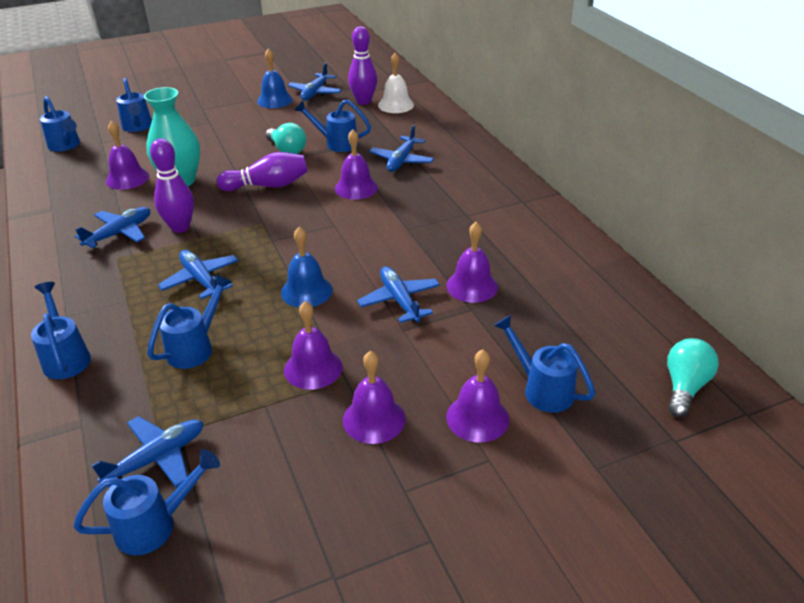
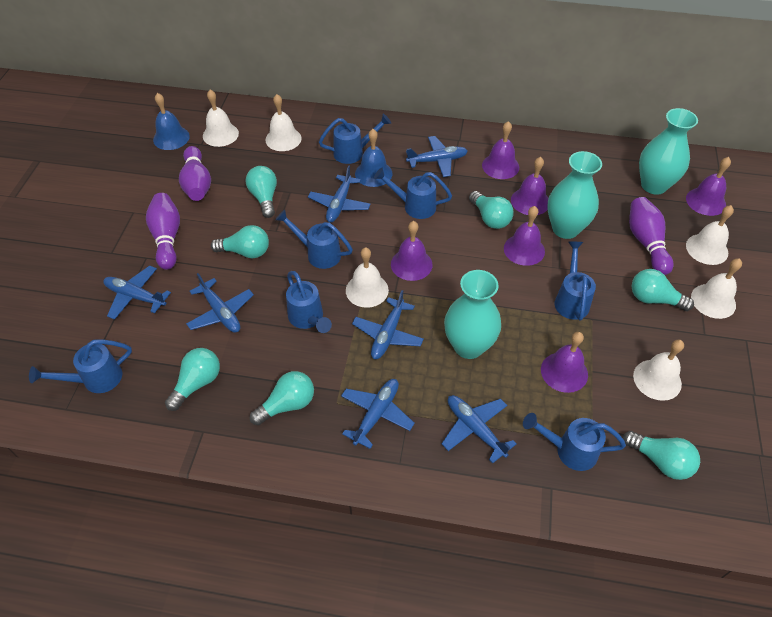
blue plane: [75,207,150,248] [91,416,203,488] [158,250,239,299] [287,63,342,100] [357,266,440,323] [369,124,434,172] = 6 -> [103,266,171,320] [186,273,254,333] [308,165,371,223] [341,379,415,449] [352,290,424,359] [406,136,468,177] [442,395,516,463] = 7
turquoise light bulb: [265,123,306,154] [667,338,719,418] = 2 -> [165,348,220,411] [211,225,269,258] [246,166,277,218] [250,371,314,425] [469,191,514,229] [623,431,700,480] [632,269,694,311] = 7
turquoise vase: [144,87,200,186] = 1 -> [444,270,501,359] [547,151,602,239] [639,108,698,195] = 3
white bell: [378,53,414,113] = 1 -> [203,90,239,147] [265,94,302,151] [346,247,389,308] [633,340,684,401] [686,205,734,265] [691,258,742,319] = 6

